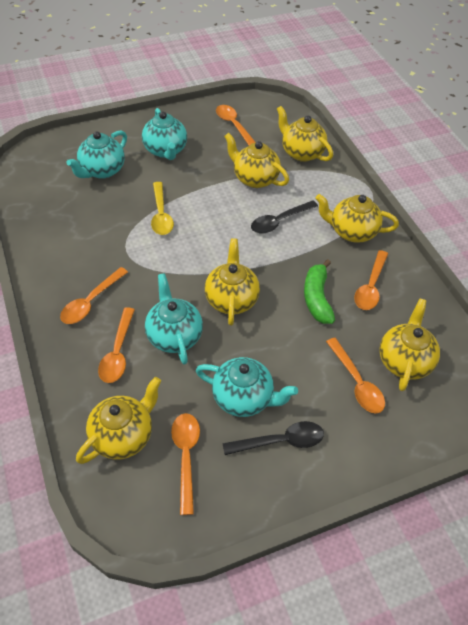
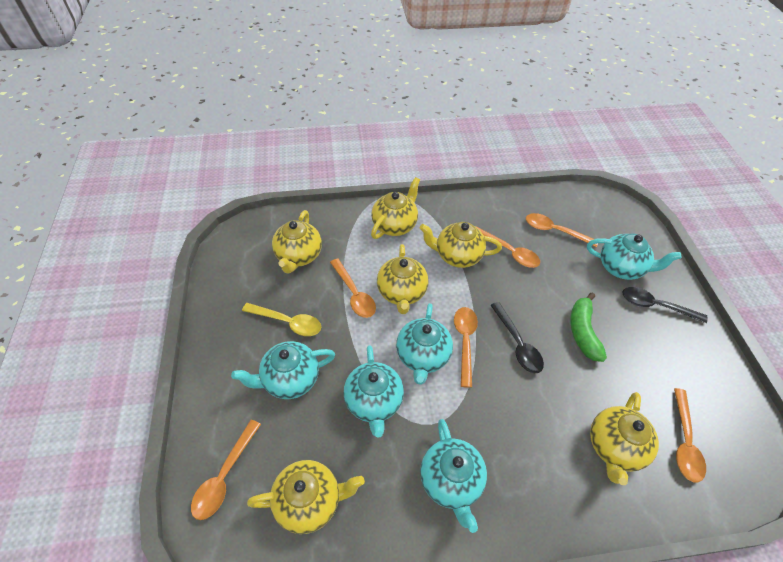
turquoise teapot: [67,130,127,179] [142,108,187,160] [145,273,203,365] [196,357,298,417] = 4 -> [231,341,335,399] [343,345,404,438] [396,303,453,385] [420,419,487,533] [587,233,682,280] = 5

